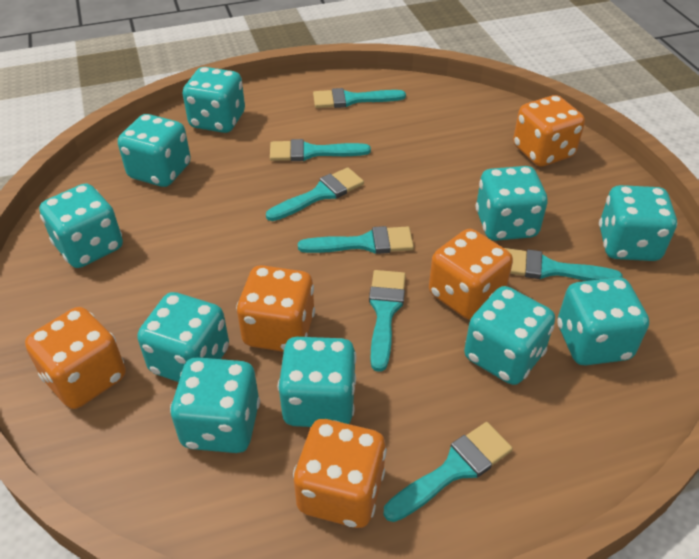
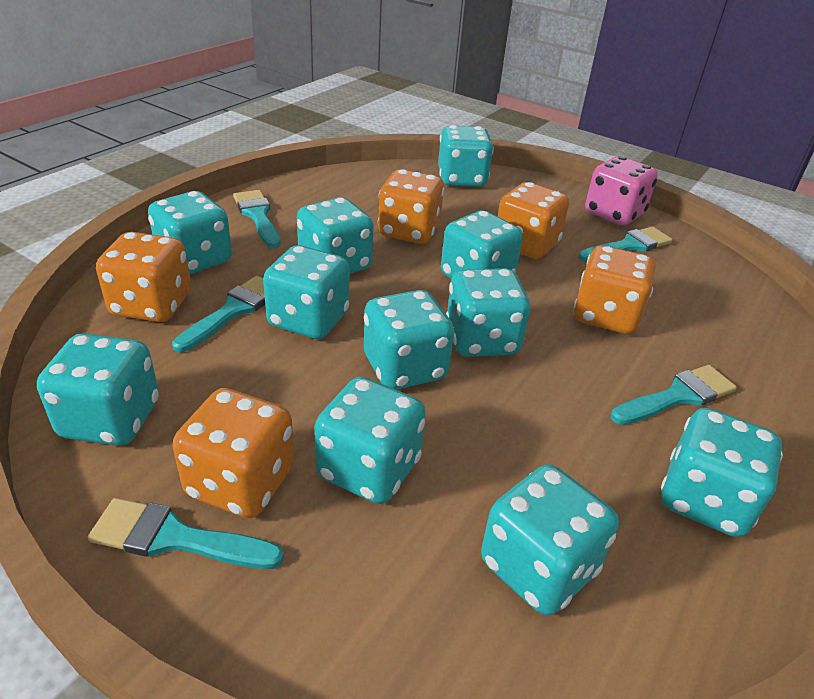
pink dice: none = 0 -> [585,156,658,225] = 1
turquoise brush: [266,167,364,221] [270,139,371,161] [298,226,414,254] [313,88,406,108] [369,270,406,372] [384,422,513,522] [504,248,623,281] = 7 -> [88,498,284,569] [172,276,265,352] [233,190,280,248] [579,227,672,262] [611,365,737,425] = 5
turquoise dice: [39,183,123,268] [118,114,191,187] [137,292,229,382] [170,357,260,453] [183,67,245,133] [278,337,357,427] [464,286,555,385] [476,166,547,241] [557,277,649,365] [599,185,677,261] = 10 -> [37,333,159,446] [148,191,232,275] [263,245,349,339] [297,197,374,274] [314,377,426,504] [364,290,454,390] [438,125,494,187] [441,210,523,279] [446,268,530,357] [481,464,619,615] [661,408,783,537] = 11

